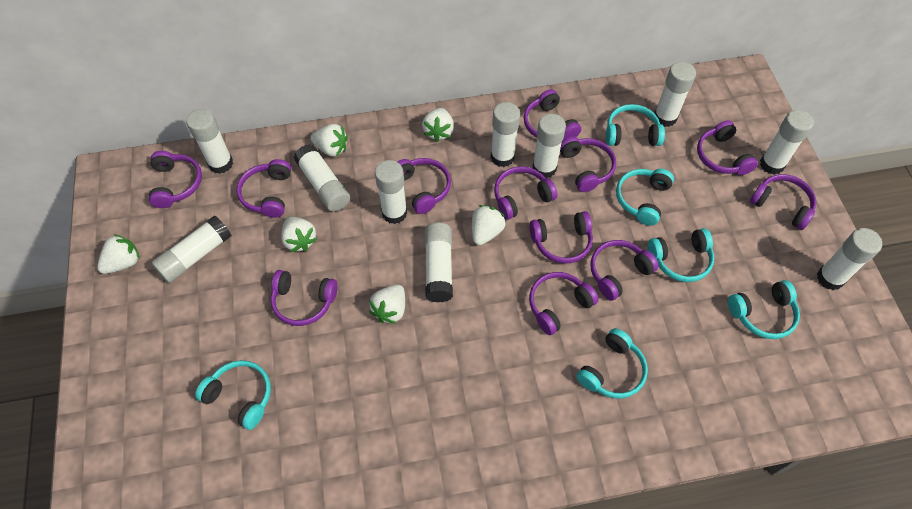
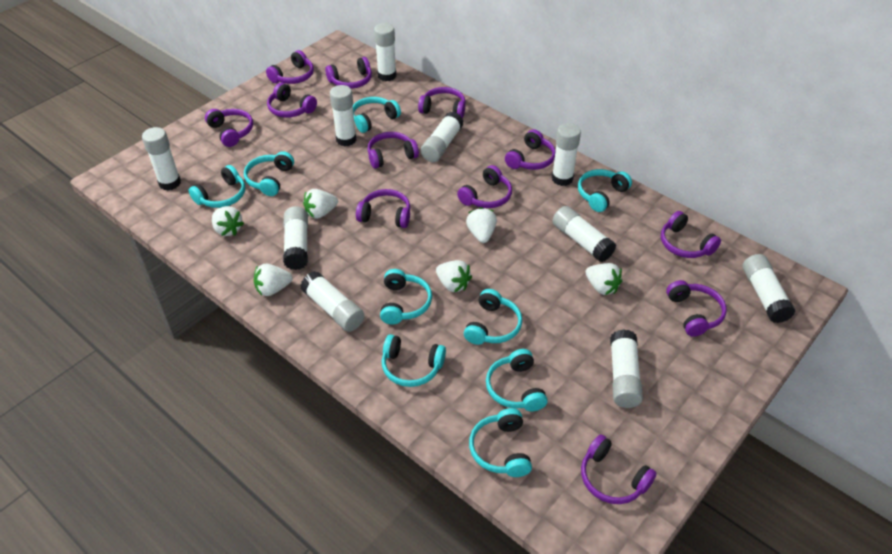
turquoise headphones: [195,360,271,430] [576,328,648,399] [606,104,665,146] [616,169,674,226] [648,228,714,282] [728,280,800,339] = 6 -> [189,165,245,208] [244,151,294,196] [353,97,401,133] [380,269,432,325] [382,334,446,387] [464,289,522,345] [469,408,532,477] [486,349,548,411] [578,169,632,212] = 9

